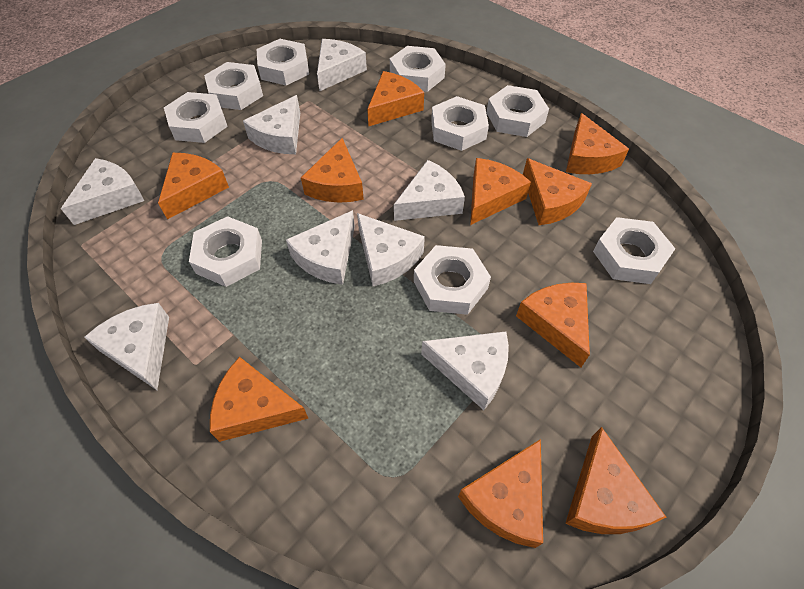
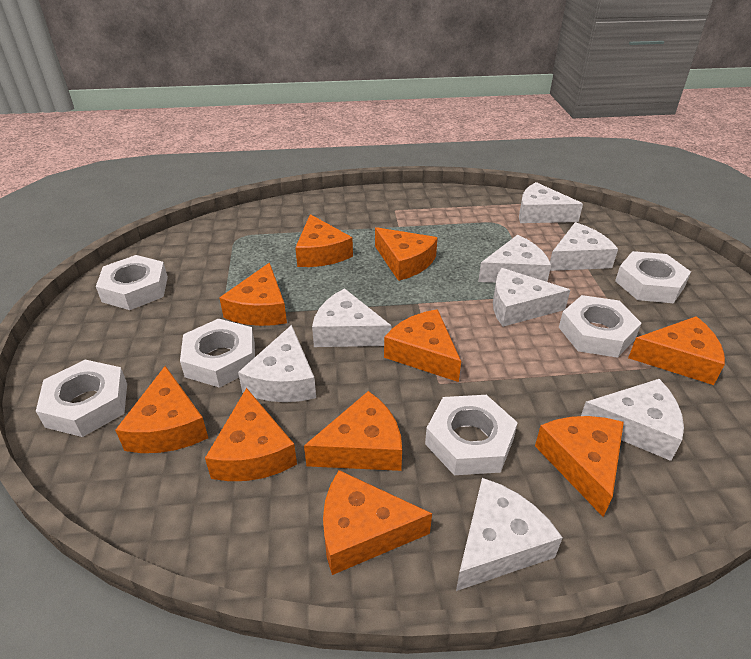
white nut: [164,92,228,143] [189,216,262,287] [204,62,263,110] [257,39,309,85] [390,46,446,92] [414,245,491,315] [431,96,489,151] [486,85,549,137] [593,217,675,284] = 9 -> [36,360,127,437] [96,255,168,310] [180,318,255,388] [425,395,518,475] [559,295,641,358] [615,251,691,303] = 6

